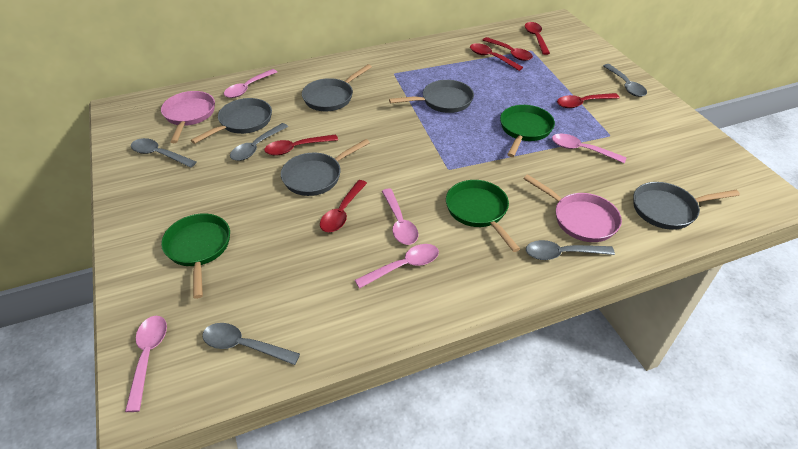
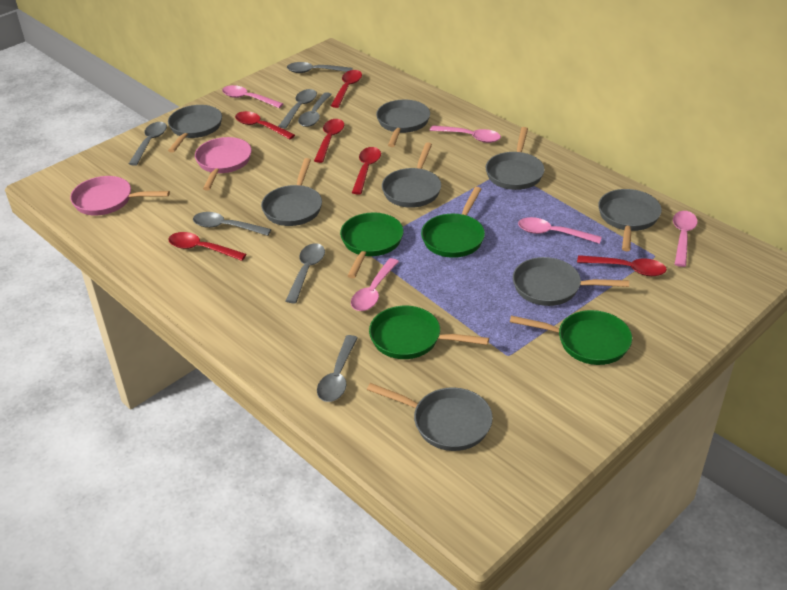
green pan: [161,213,230,299] [446,180,520,252] [500,105,555,157] = 3 -> [340,212,404,278] [369,306,489,359] [421,187,485,258] [510,310,632,365] = 4
grey pan: [191,98,272,144] [281,139,370,196] [302,64,372,111] [389,80,474,113] [633,182,740,230] = 5 -> [168,105,222,153] [261,158,322,226] [367,383,493,451] [376,99,430,147] [382,142,441,208] [486,127,545,190] [513,257,629,306] [598,189,662,251] = 8
grey spoon: [131,138,196,168] [202,323,300,365] [230,123,288,161] [526,240,615,260] [603,64,647,97] = 5 -> [129,122,167,166] [193,212,271,236] [279,89,317,128] [286,243,325,303] [287,62,353,73] [298,92,332,127] [317,335,358,402] = 7

